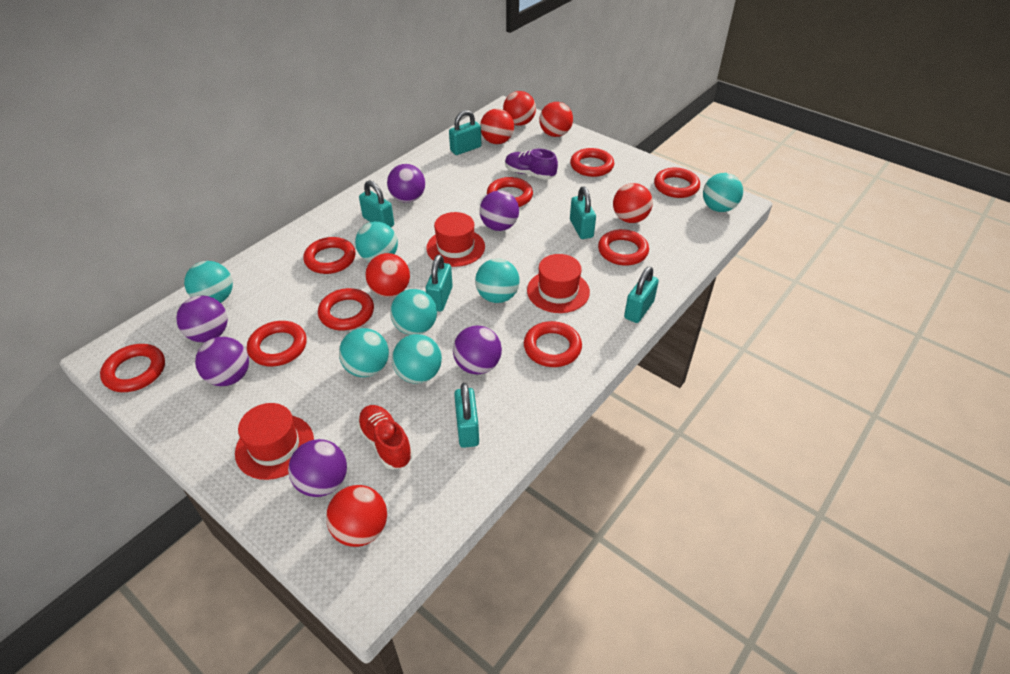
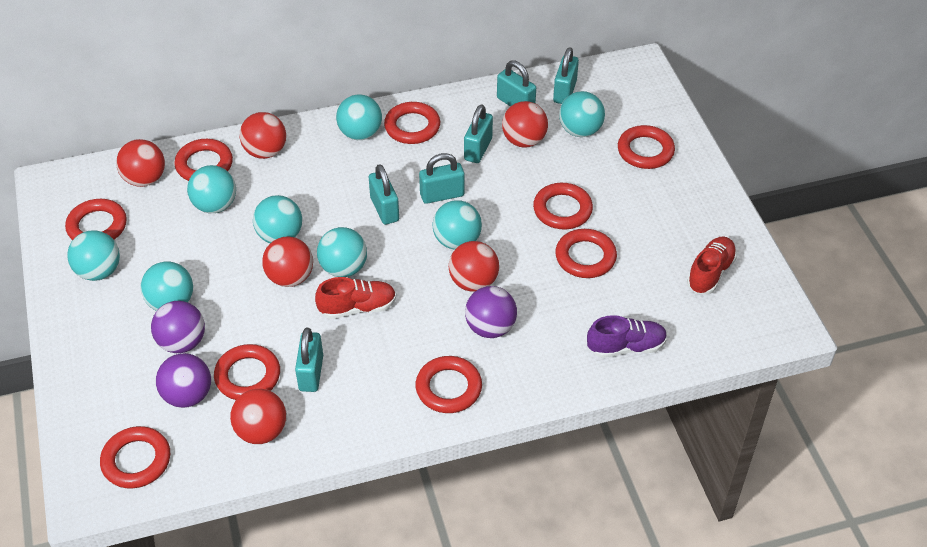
purple ball: [176,295,228,342] [195,337,249,386] [288,439,347,497] [387,164,425,203] [453,326,502,374] [479,191,519,231] = 6 -> [151,301,205,353] [156,353,211,408] [465,286,517,338] = 3
red hat: [235,403,314,480] [426,212,485,267] [527,254,590,313] = 3 -> none = 0
red shoe: [357,405,413,470] = 1 -> [315,277,396,319] [687,236,737,294] = 2
turquoise ball: [184,261,233,303] [339,328,389,377] [355,222,398,262] [390,289,437,335] [392,334,442,384] [475,258,519,303] [703,173,743,212] = 7 -> [67,230,120,281] [140,261,193,311] [187,165,236,213] [253,195,302,243] [317,227,367,277] [336,95,382,140] [432,200,482,249] [559,91,605,137] = 8

